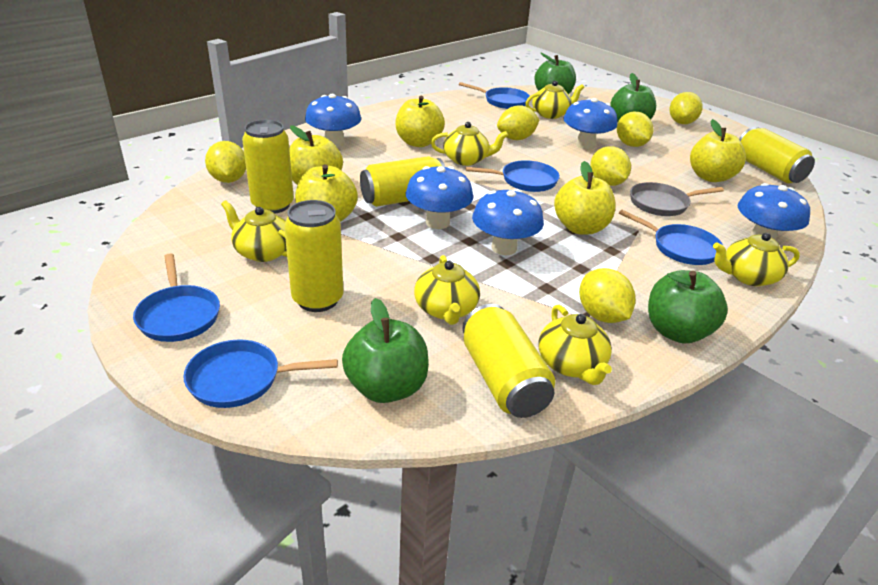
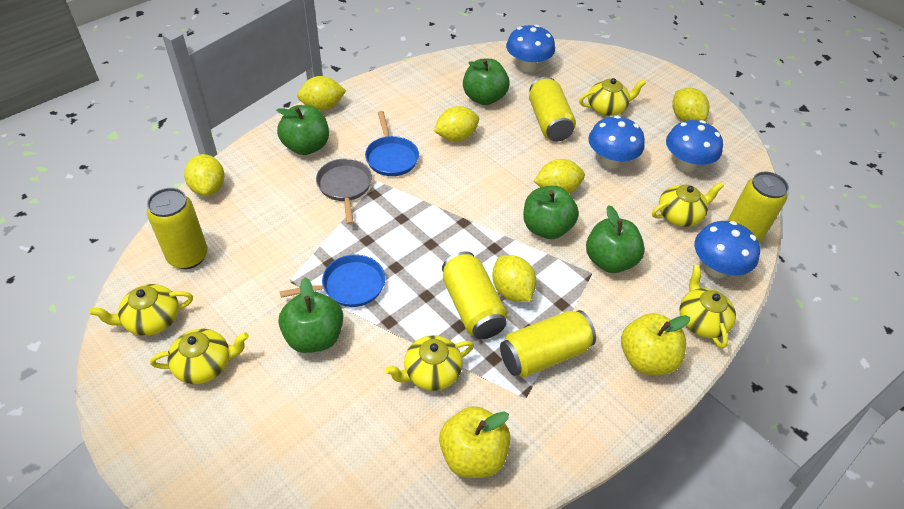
blue mushroom: [305,94,361,148] [406,166,473,229] [472,189,544,255] [563,98,617,150] [738,183,810,240] = 5 -> [506,25,555,72] [588,116,645,169] [666,120,723,172] [694,221,760,278] = 4
blue pan: [133,254,220,342] [183,339,338,408] [459,82,530,109] [466,160,560,192] [619,210,723,265] = 5 -> [280,254,385,307] [365,111,419,176] = 2
green apple: [342,298,429,403] [534,53,576,94] [610,73,656,122] [648,270,728,343] = 4 -> [276,105,329,155] [279,277,343,353] [463,59,510,105] [523,186,579,239] [586,205,645,273] = 5
yellow apple: [289,125,343,185] [295,164,358,222] [395,96,445,147] [554,161,616,235] [690,119,746,182] = 5 -> [439,406,510,478] [621,313,690,375] = 2

